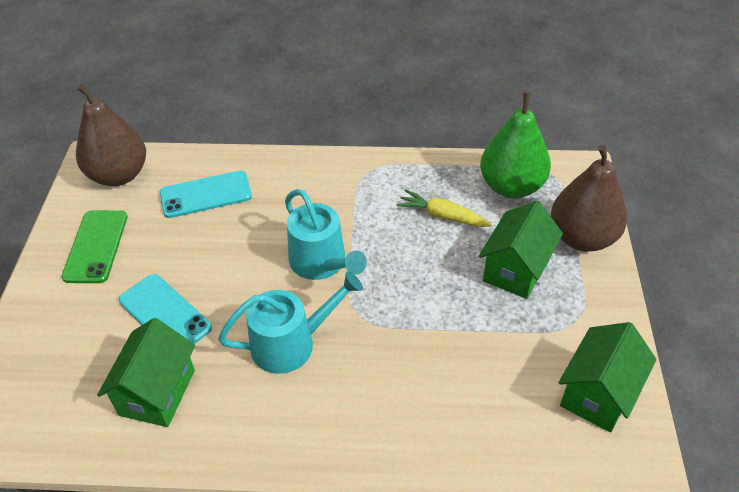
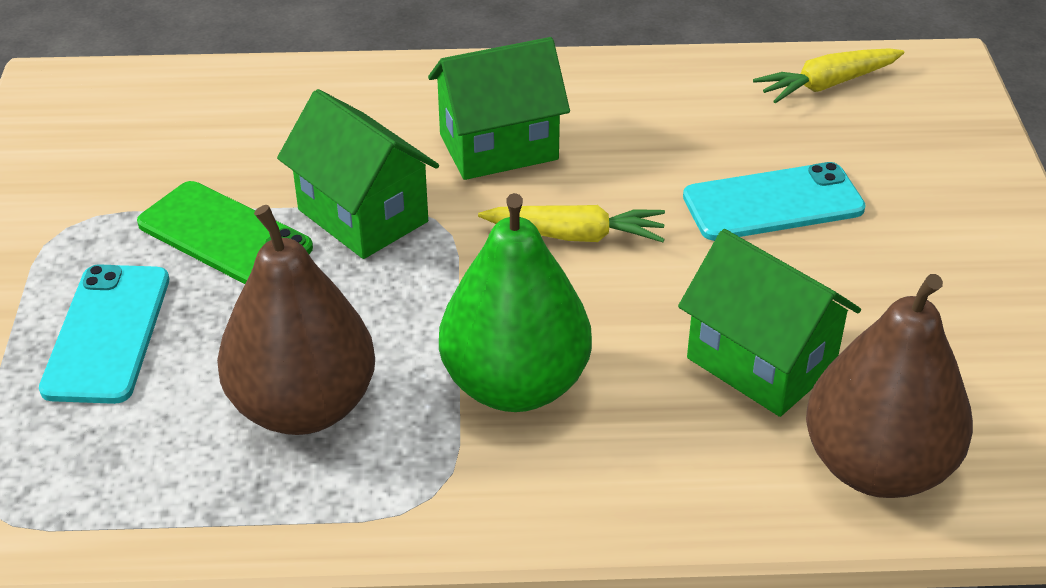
turquoise watering can: [218,271,363,374] [285,189,367,280] = 2 -> none = 0
yellow carrot: [397,189,493,227] = 1 -> [478,205,665,242] [753,48,905,103] = 2

